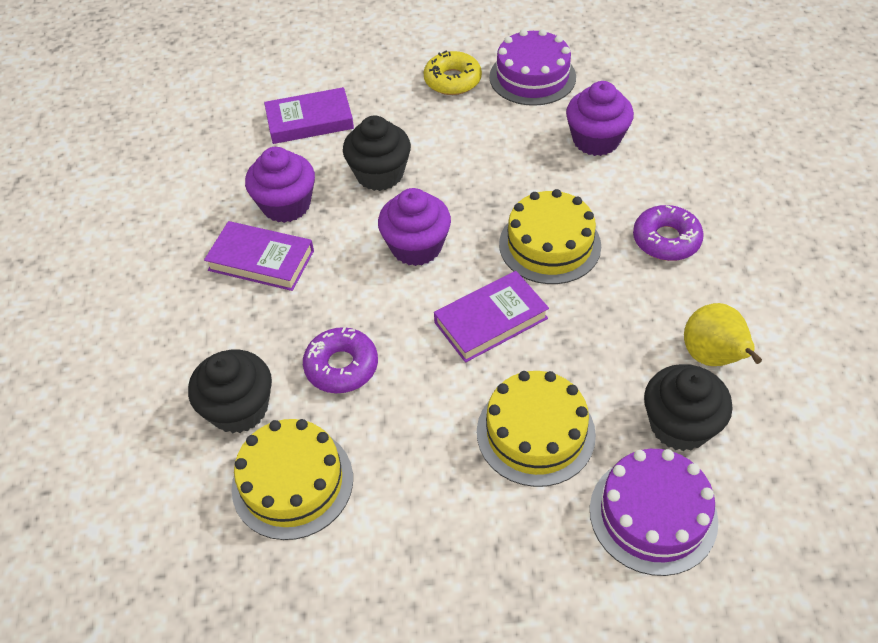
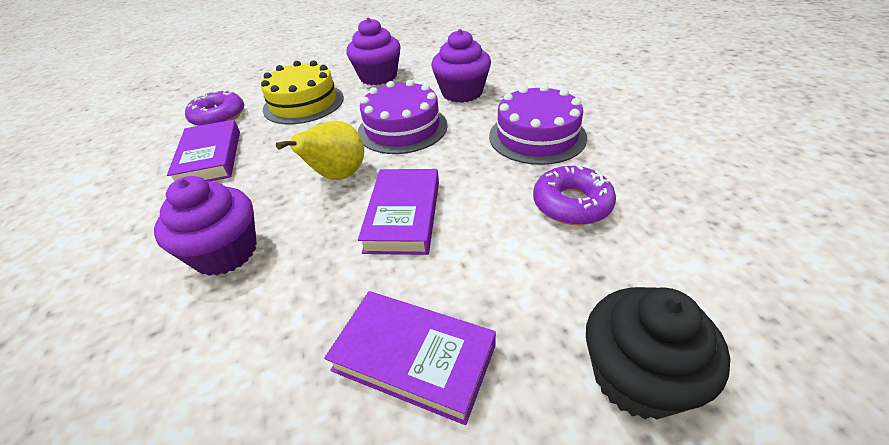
black cupcake: [188,350,272,433] [343,116,411,191] [644,364,733,451] = 3 -> [586,287,730,419] = 1
yellow cake: [232,419,353,540] [477,371,596,487] [499,189,601,284] = 3 -> [261,60,344,124] = 1
yellow donut: [423,51,482,95] = 1 -> none = 0

